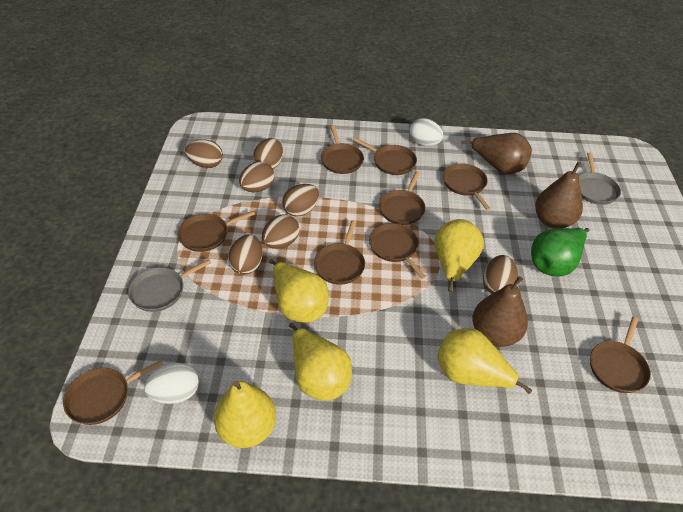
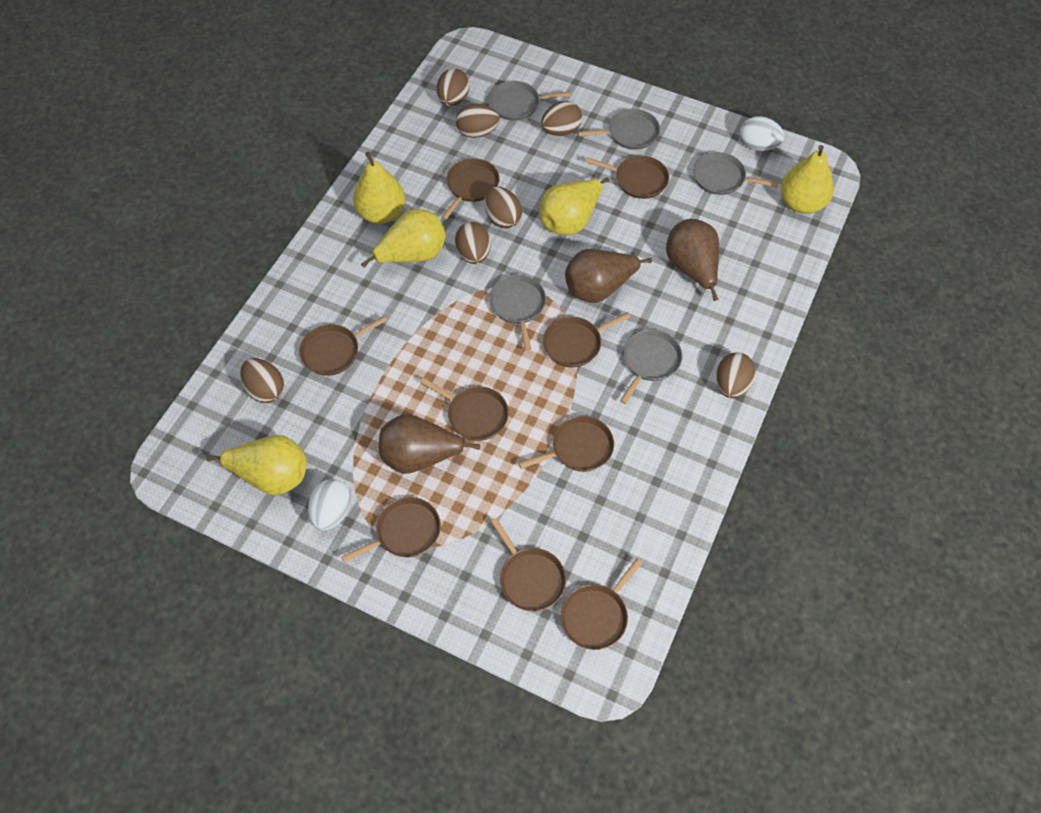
green pear: [531,228,589,277] = 1 -> none = 0
grey pan: [128,259,211,312] [579,153,621,205] = 2 -> [489,81,571,120] [489,275,546,351] [578,109,660,150] [620,329,682,404] [693,152,779,195] = 5

